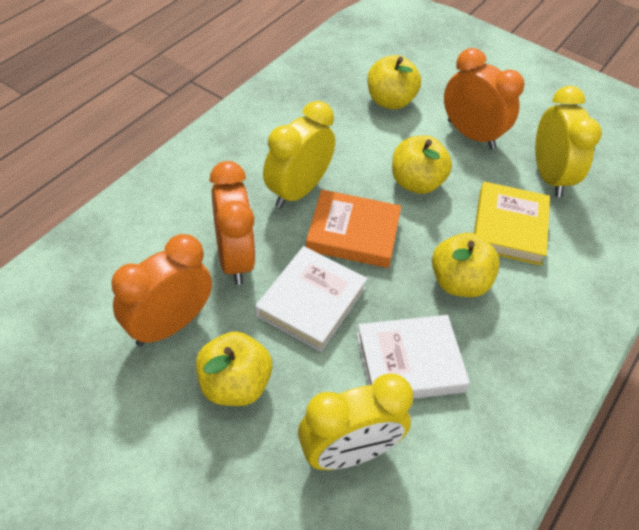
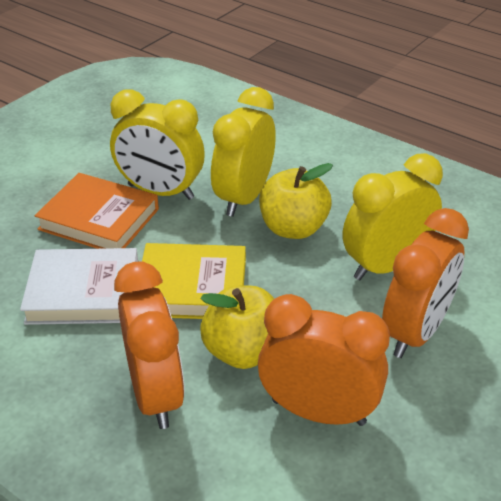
white book: [255,246,367,352] [356,315,470,399] = 2 -> [20,248,138,325] = 1
yellow apple: [196,331,272,406] [367,55,421,109] [392,135,452,194] [432,233,500,297] = 4 -> [200,285,274,369] [259,163,333,239] = 2

